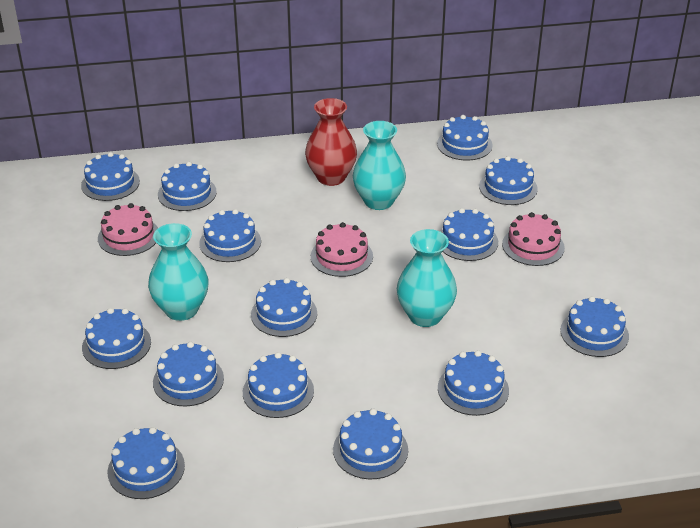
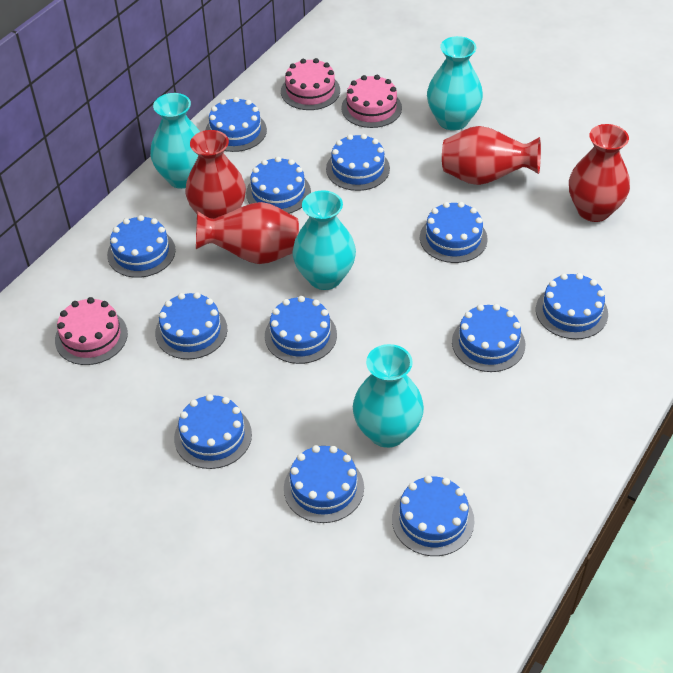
blue cake: [81,152,140,201] [82,308,151,369] [108,427,185,499] [153,342,224,406] [158,162,217,211] [199,209,261,262] [243,352,314,418] [251,278,317,337] [333,409,408,479] [437,115,493,160] [438,350,509,416] [440,208,498,261] [479,156,538,205] [560,296,629,357] = 14 -> [107,215,176,278] [155,292,227,359] [174,394,252,469] [205,97,267,152] [246,157,311,214] [265,296,337,364] [284,445,364,523] [326,134,390,191] [392,476,474,556] [420,202,488,263] [452,304,525,372] [536,273,608,339] = 12
red vase: [305,98,357,186] = 1 -> [186,130,246,219] [196,202,299,264] [442,126,541,185] [569,124,630,222] = 4
turquoise vase: [148,223,209,321] [353,121,406,210] [397,229,457,327] = 3 -> [150,93,200,189] [293,190,356,290] [353,344,424,448] [427,36,483,131] = 4

